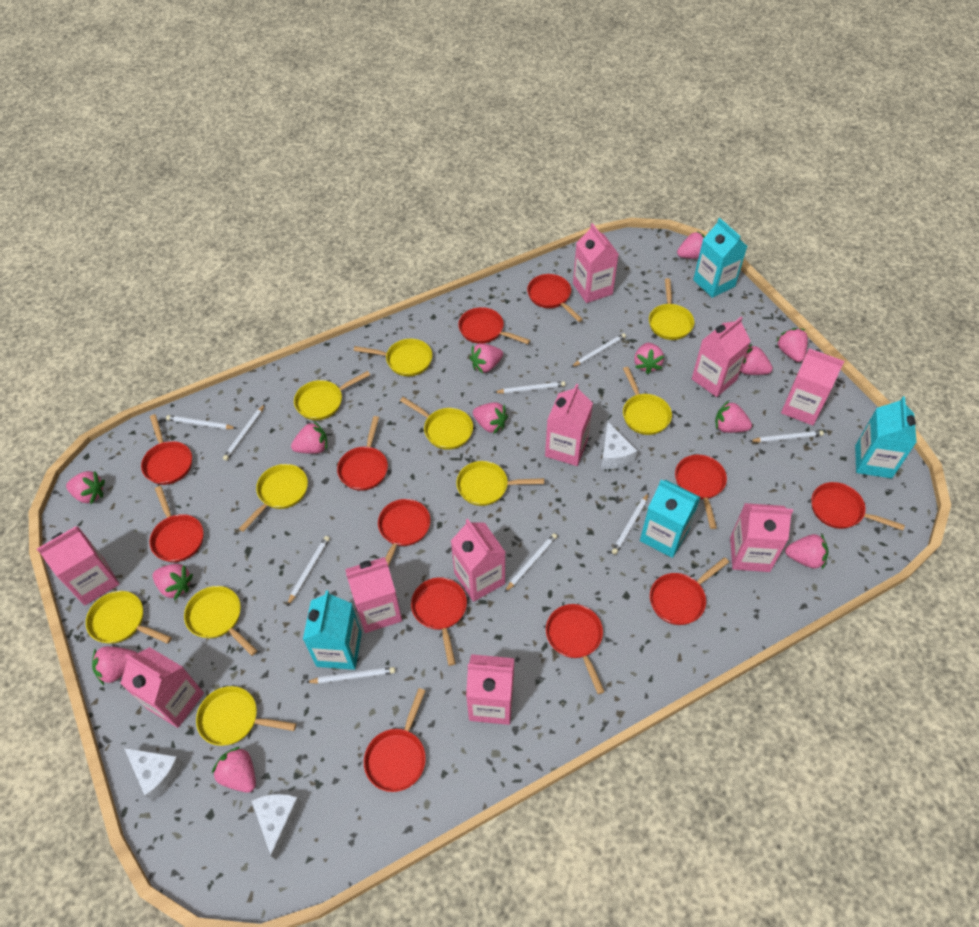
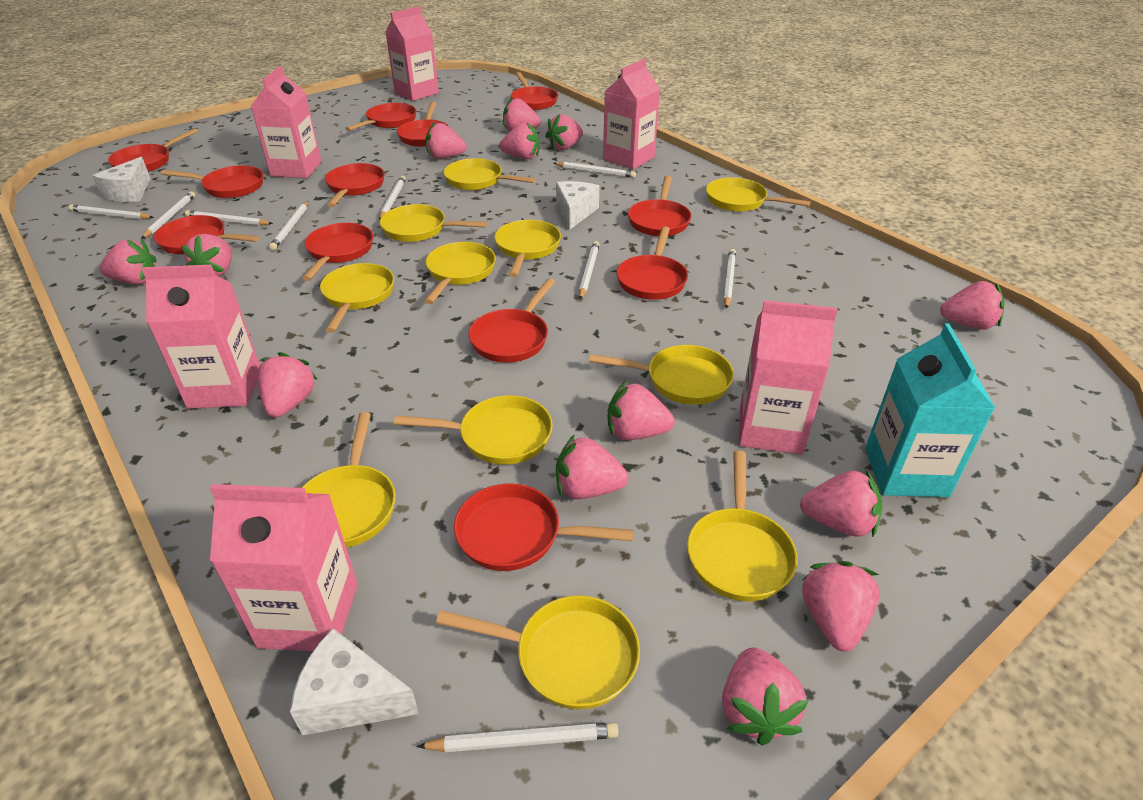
pink carton: [37,526,119,606] [120,647,204,728] [345,557,402,633] [451,519,506,602] [466,654,514,725] [545,384,593,466] [573,223,619,303] [692,317,751,397] [730,503,793,572] [781,348,844,426] = 10 -> [142,265,260,409] [210,484,358,651] [251,66,322,178] [385,6,439,101] [603,59,660,169] [739,300,838,454] = 6
turquoise carton: [303,590,362,670] [640,480,701,558] [693,218,747,298] [855,396,917,478] = 4 -> [865,324,995,497] = 1
yellow pan: [86,591,172,644] [184,586,257,656] [196,686,296,746] [239,464,308,532] [294,371,370,420] [354,339,432,376] [400,397,473,450] [456,461,544,506] [623,367,672,435] [649,278,694,340] = 10 -> [302,412,396,548] [320,263,394,333] [380,204,487,242] [394,395,553,465] [424,242,496,304] [436,595,640,710] [444,158,536,190] [495,220,561,277] [589,345,734,405] [687,451,798,601] [706,177,811,212] = 11

